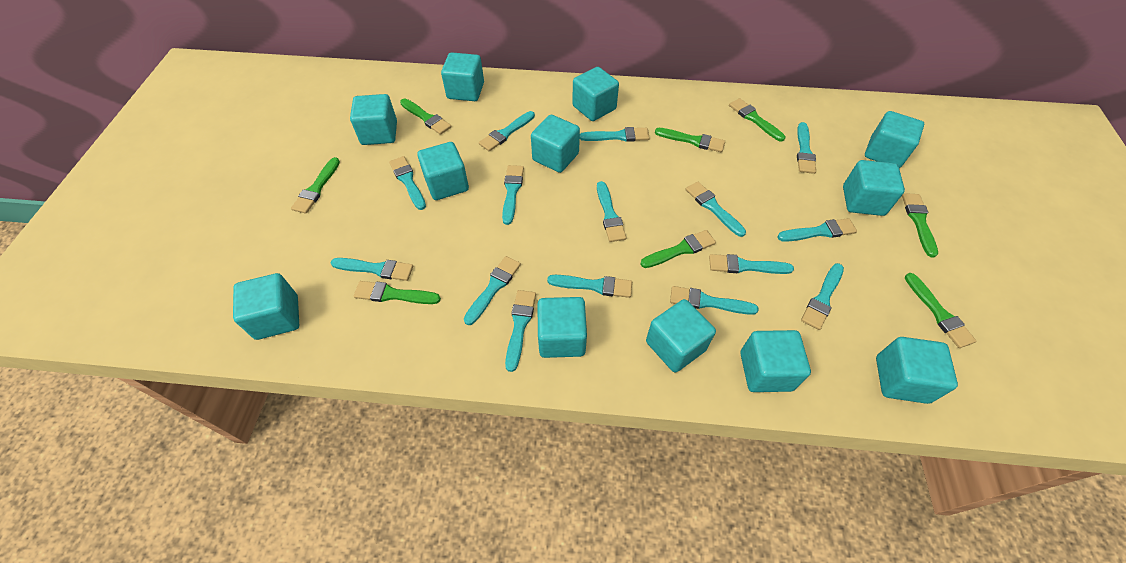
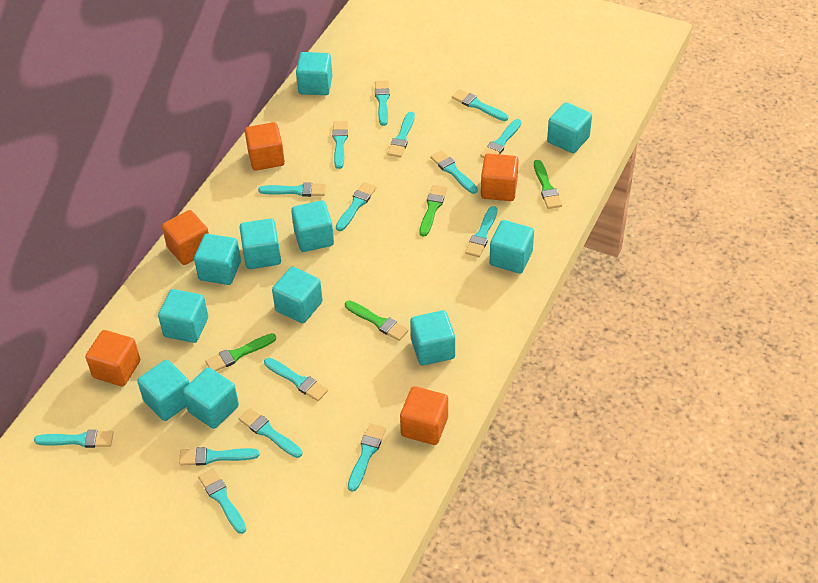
green brush: [291,157,340,214] [354,281,441,304] [400,99,451,135] [640,230,716,268] [655,128,725,152] [729,98,785,141] [902,193,938,258] [905,273,976,348] = 8 -> [205,333,276,371] [345,300,409,341] [420,185,447,237] [534,160,562,209] = 4
orange cube: none = 0 -> [86,330,140,386] [162,210,209,265] [245,122,285,171] [400,386,448,445] [481,154,519,201] = 5
turquoise cube: [233,273,299,340] [350,94,397,145] [417,142,469,200] [441,52,484,101] [531,115,580,173] [537,297,587,358] [572,67,619,121] [646,299,716,373] [740,330,811,392] [843,160,905,216] [865,111,924,168] [876,337,958,404] = 12 -> [137,360,189,421] [158,289,208,343] [183,367,239,429] [194,234,241,285] [240,218,281,269] [272,267,323,323] [291,200,334,252] [296,52,333,95] [410,310,455,366] [490,220,534,274] [547,102,592,153] = 11

